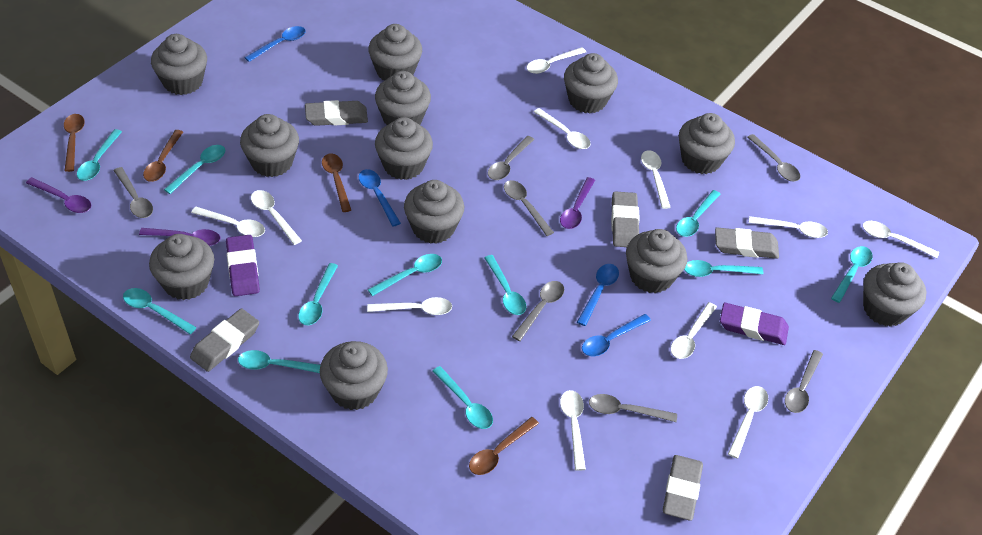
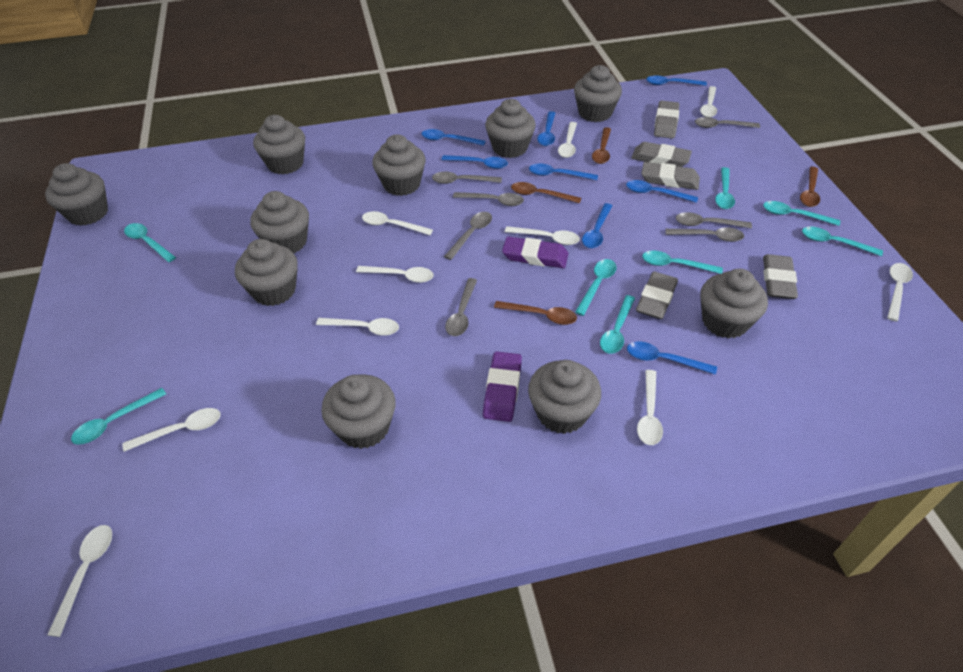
blue spoon: [244,26,306,62] [359,169,401,227] [577,264,619,326] [582,314,651,356] = 4 -> [421,129,486,146] [442,155,508,169] [529,163,598,180] [538,111,555,146] [582,203,612,248] [626,180,698,203] [627,341,717,375] [646,75,707,86] = 8
grey cupcake: [149,234,214,300] [151,34,207,95] [240,114,299,177] [320,341,388,410] [368,24,422,80] [375,71,431,125] [375,117,433,180] [404,180,464,244] [564,53,618,113] [626,229,687,293] [679,113,735,174] [863,262,926,327] = 12 -> [45,163,108,226] [235,239,298,306] [250,191,309,253] [253,115,305,175] [321,374,396,449] [372,134,426,196] [485,99,536,158] [528,360,601,434] [574,65,622,122] [700,269,768,339] = 10
purple spoon: [26,177,91,213] [139,228,220,246] [560,177,595,229] = 3 -> none = 0
turquoise spoon: [77,129,122,181] [123,288,197,334] [164,145,225,194] [238,350,320,373] [298,263,338,325] [368,254,442,296] [432,366,493,429] [484,255,526,315] [676,190,721,237] [684,260,763,277] [831,246,873,303] = 11 -> [71,388,166,445] [124,223,176,262] [575,259,617,316] [600,295,635,354] [642,250,723,274] [715,167,735,209] [763,201,840,226] [802,227,883,256] = 8
white spoon: [191,207,265,237] [251,190,302,245] [367,297,452,315] [527,47,586,74] [534,108,591,149] [560,390,586,471] [641,150,671,209] [671,302,717,359] [728,386,768,459] [749,216,828,238] [863,221,939,258] = 11 -> [47,525,112,637] [122,408,221,452] [316,318,399,336] [356,266,434,283] [362,211,433,235] [505,226,580,245] [558,122,577,158] [637,370,663,445] [700,86,717,117] [887,263,913,322] = 10

